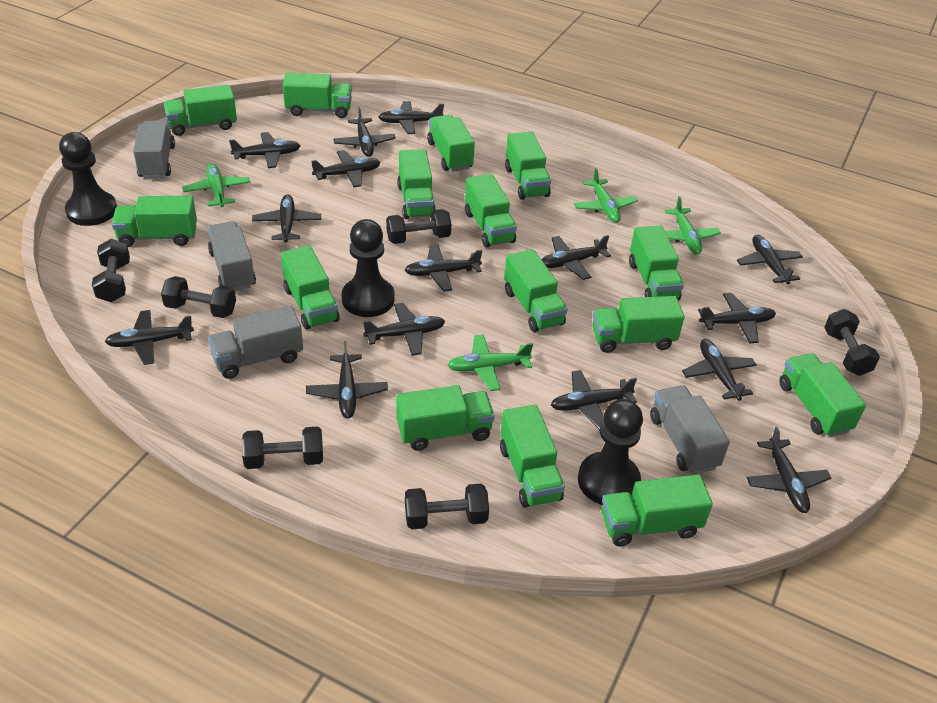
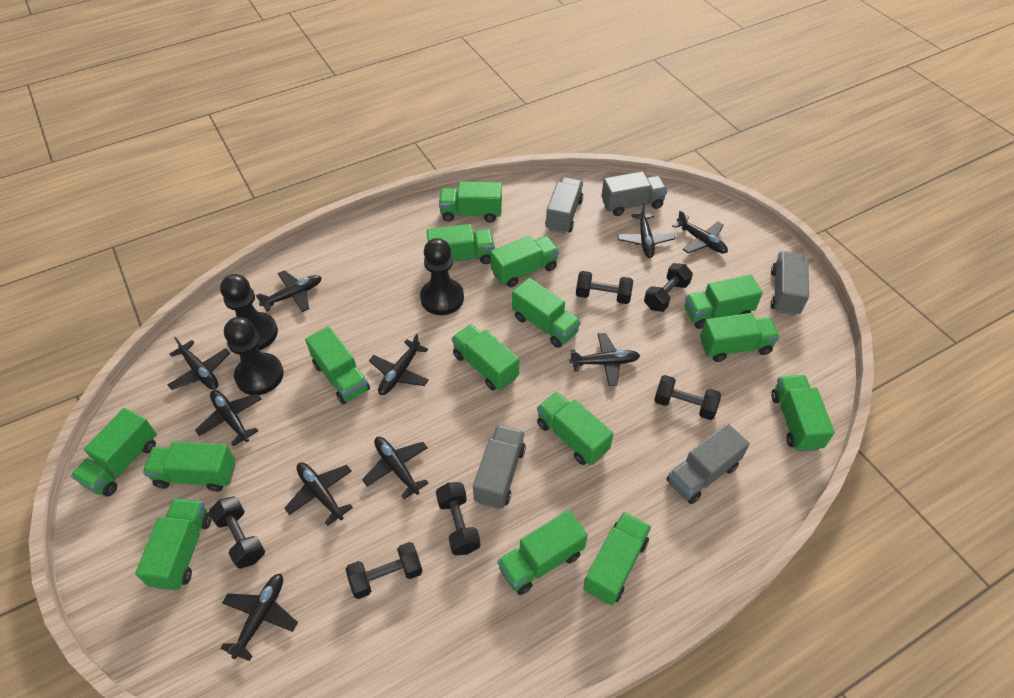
black plane: [105,310,194,365] [229,132,301,168] [252,195,321,243] [306,341,388,419] [311,150,381,187] [334,107,396,157] [363,303,445,356] [379,101,444,134] [405,245,482,292] [541,235,611,280] [551,370,637,430] [682,339,757,401] [698,293,776,344] [737,235,803,284] [746,427,831,513] = 15 -> [167,337,230,390] [195,390,261,446] [220,574,298,661] [256,270,322,312] [284,462,353,526] [362,437,428,499] [369,334,429,395] [569,333,640,386] [618,204,675,258] [672,210,728,253] = 10
green plane: [182,164,250,207] [447,334,533,391] [574,168,638,223] [665,196,721,254] = 4 -> none = 0
grey truck: [133,120,175,178] [208,221,256,291] [208,306,303,379] [650,385,730,474] = 4 -> [473,425,526,509] [545,177,583,234] [601,171,668,216] [666,423,750,504] [770,251,809,316] = 5

